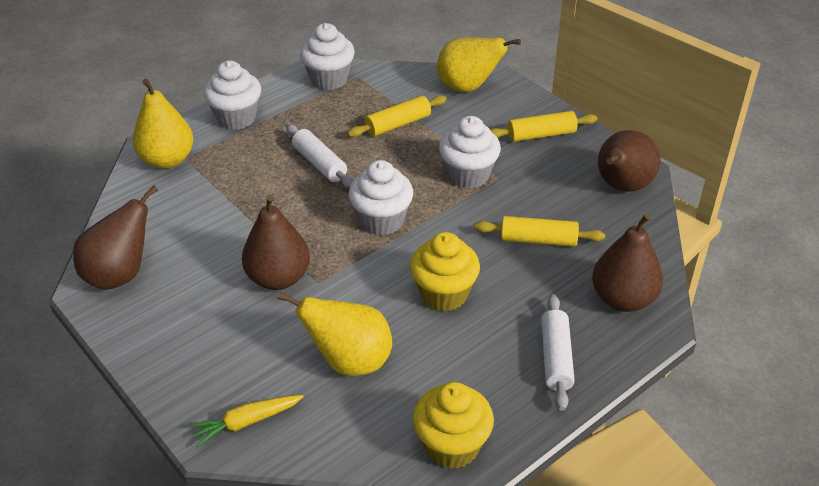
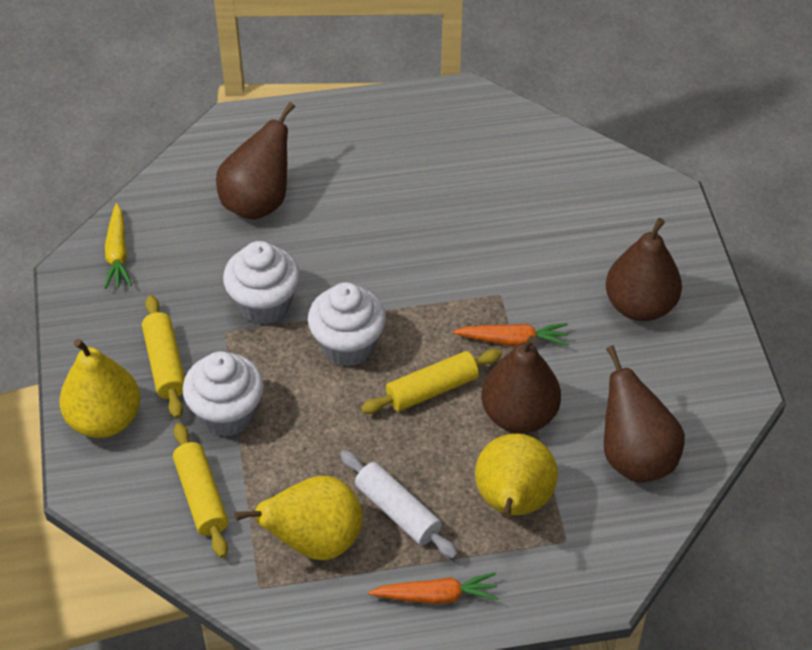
orange carrot: none = 0 -> [368,572,499,604] [453,323,569,346] = 2
white cupcake: [204,61,261,130] [300,23,355,90] [349,160,413,236] [439,116,501,189] = 4 -> [183,351,264,437] [223,241,300,325] [308,282,386,367] = 3
white rolling pin: [286,124,353,188] [541,294,575,411] = 2 -> [340,450,458,559] = 1
yellow cupcake: [410,232,480,311] [413,382,494,469] = 2 -> none = 0

